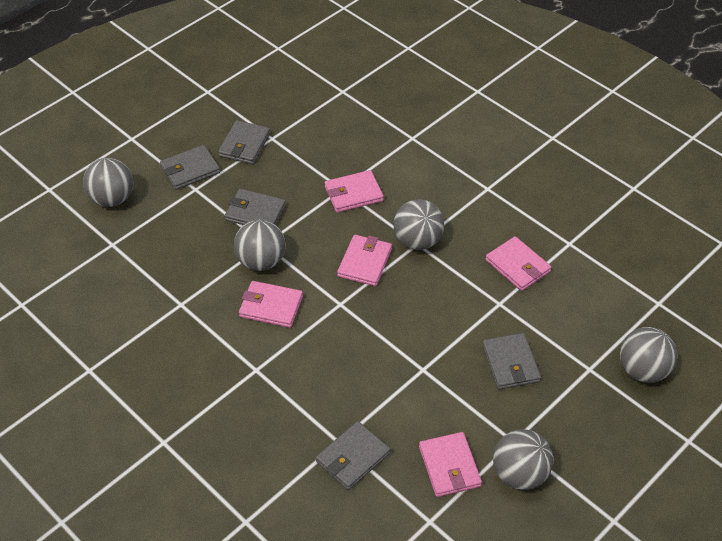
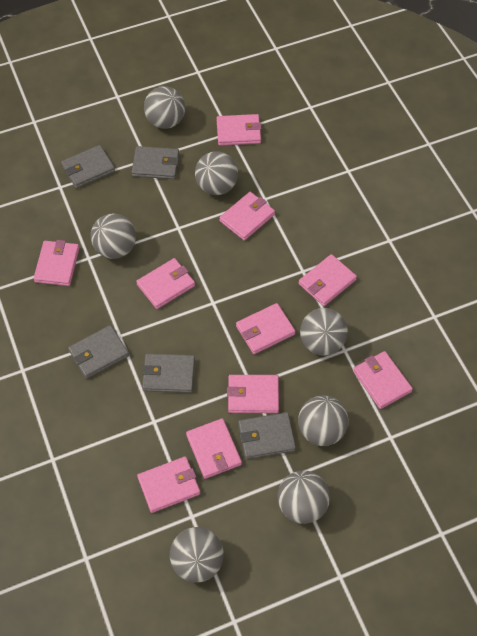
grey ball: [83,158,133,207] [234,219,285,271] [393,199,444,250] [493,429,553,490] [620,327,677,383] = 5 -> [91,214,136,259] [144,86,185,129] [170,527,224,583] [195,151,238,195] [278,470,330,524] [298,396,348,446] [300,308,348,356] = 7
pink wallet: [239,281,303,328] [325,170,384,213] [337,235,392,286] [419,432,482,497] [486,236,551,291] = 5 -> [33,240,79,286] [136,258,195,309] [137,456,200,513] [186,418,242,479] [217,114,262,146] [219,192,275,241] [227,375,279,413] [236,303,296,354] [299,254,357,306] [353,351,413,409] = 10

